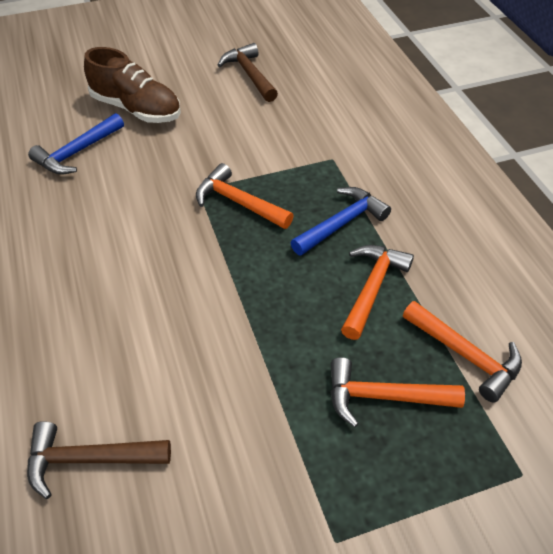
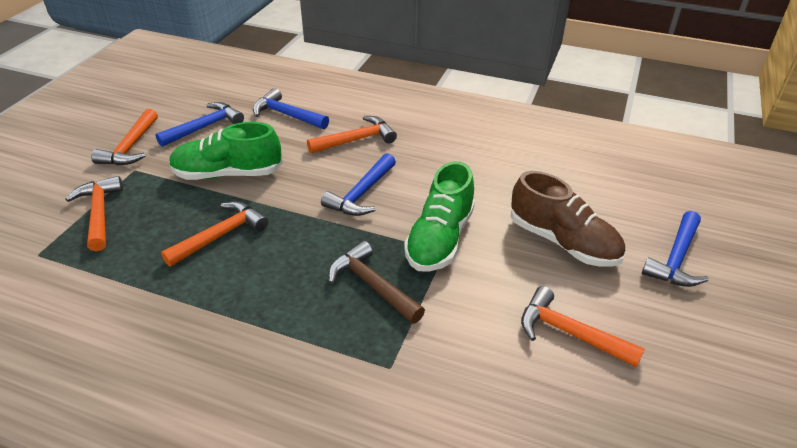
blue hammer: [28,113,124,175] [290,187,391,256] = 2 -> [155,102,244,147] [253,88,329,129] [321,153,396,216] [642,211,709,287] = 4
brown hammer: [27,421,171,499] [218,43,278,102] = 2 -> [328,241,425,324] = 1
green shoe: none = 0 -> [169,122,283,180] [404,161,475,272] = 2
orange hammer: [196,163,294,229] [331,357,465,427] [341,245,414,340] [403,301,522,403] = 4 -> [65,176,123,251] [91,109,158,166] [161,201,268,267] [307,116,397,153] [521,286,645,368] = 5

